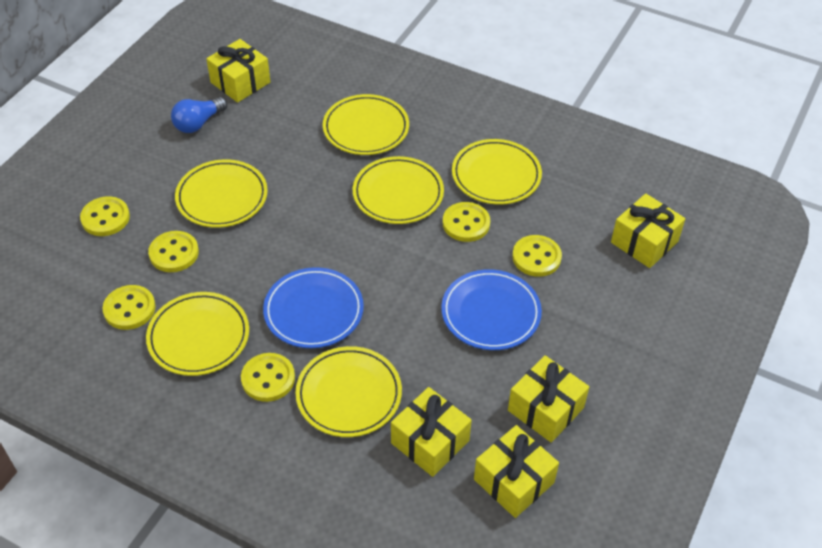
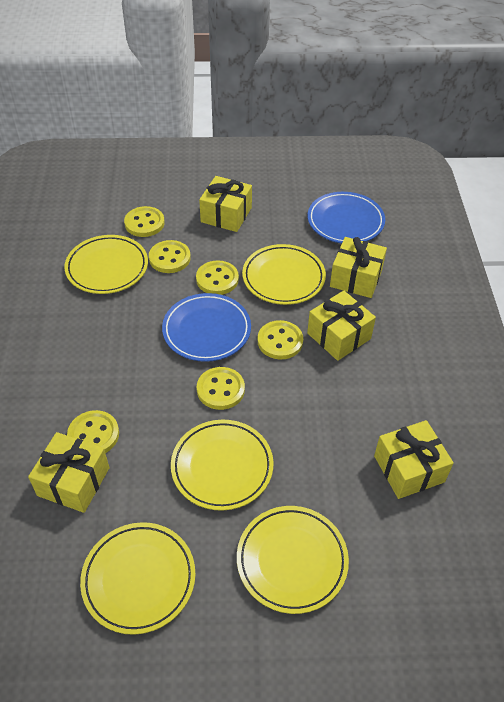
blue light bulb: [171,97,227,133] = 1 -> none = 0
yellow plate: [146,292,249,376] [175,159,268,228] [295,346,402,437] [323,94,409,155] [353,156,444,224] [452,139,542,205] = 6 -> [64,235,148,294] [80,522,195,635] [171,420,273,511] [237,506,349,614] [242,244,326,305] = 5

